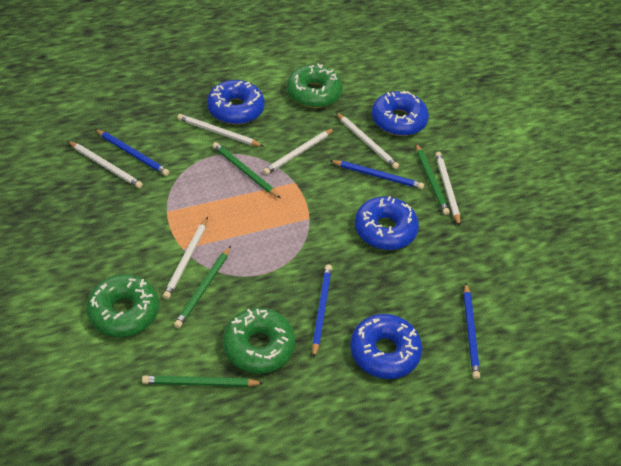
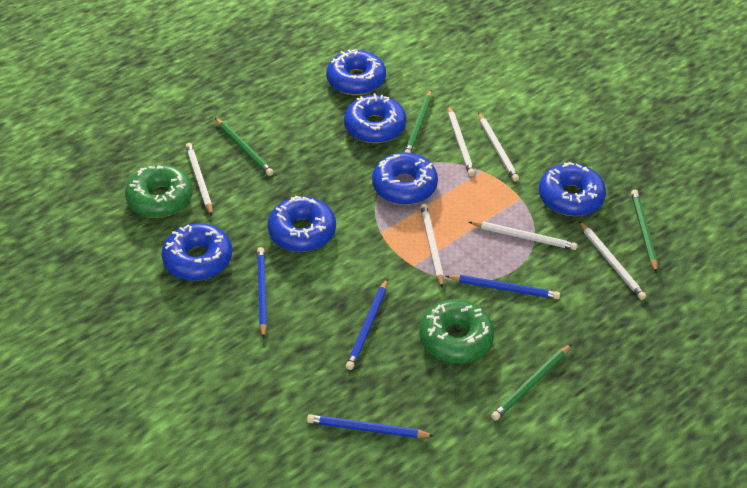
blue donut: [207,80,265,124] [350,314,422,379] [355,196,419,250] [372,91,429,136] = 4 -> [162,223,232,281] [268,196,336,252] [326,49,386,95] [344,93,406,143] [372,152,438,205] [539,162,606,216] = 6
green donut: [86,274,159,337] [223,308,295,374] [287,63,343,108] = 3 -> [125,165,193,218] [419,300,494,364] = 2

